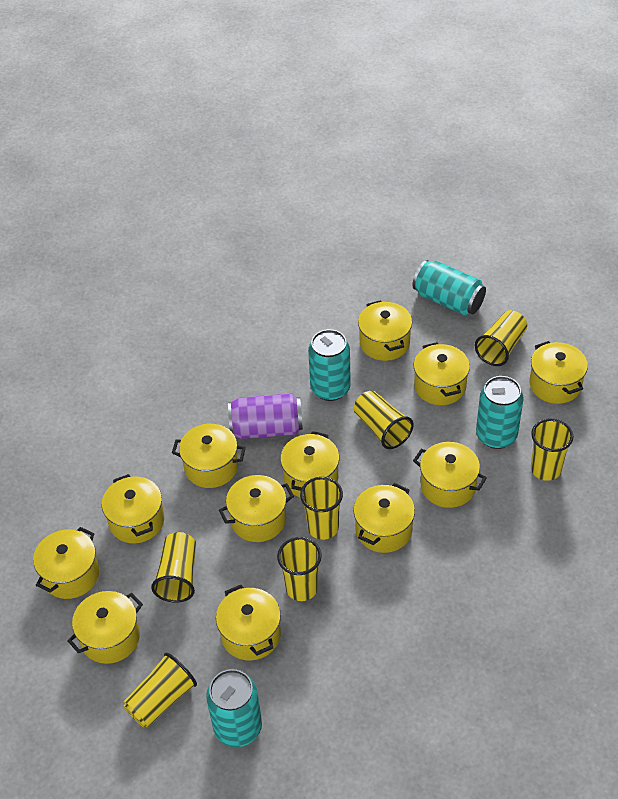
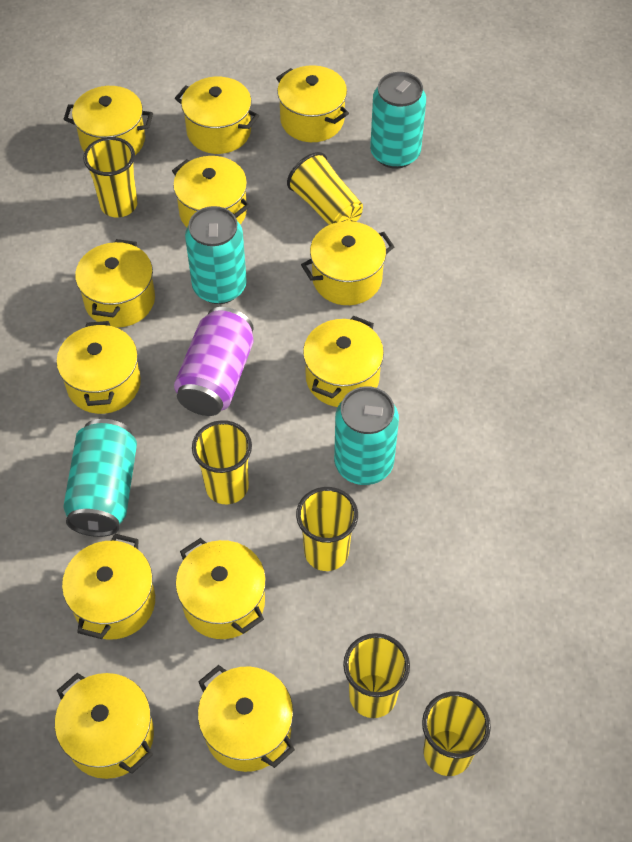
yellow cup: [123,653,197,727] [151,532,196,603] [277,537,322,601] [300,477,343,540] [354,390,414,449] [474,310,527,366] [531,418,573,481] = 7 -> [83,137,138,217] [192,420,252,504] [287,152,363,225] [296,487,358,571] [343,633,410,718] [422,691,491,776] = 6

